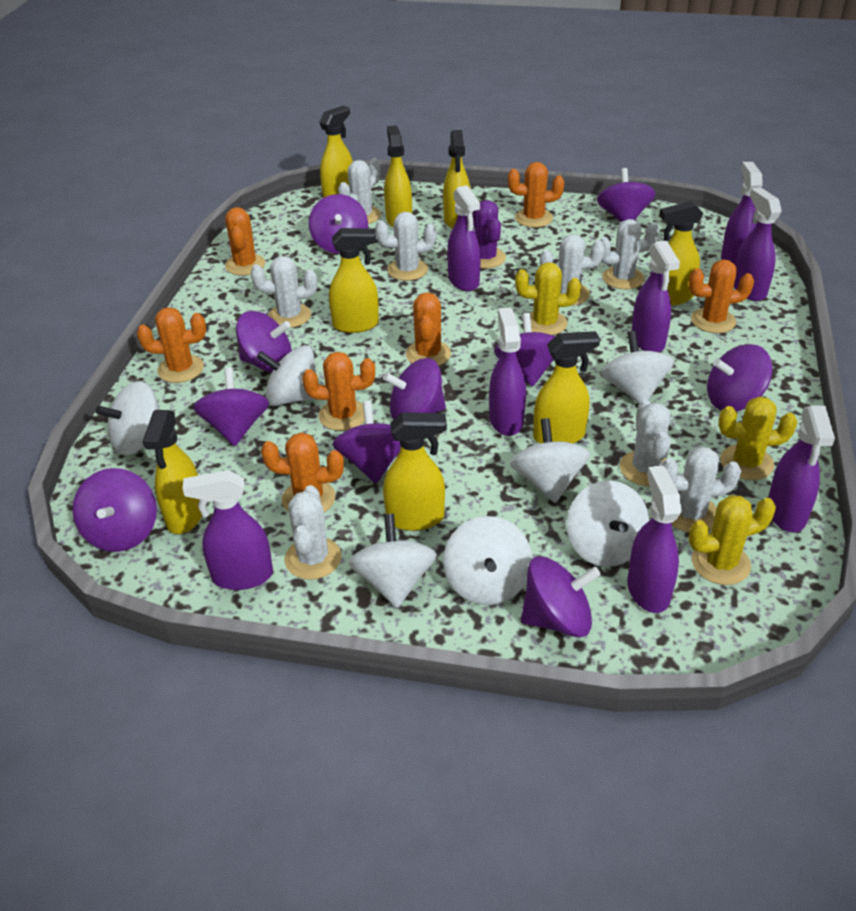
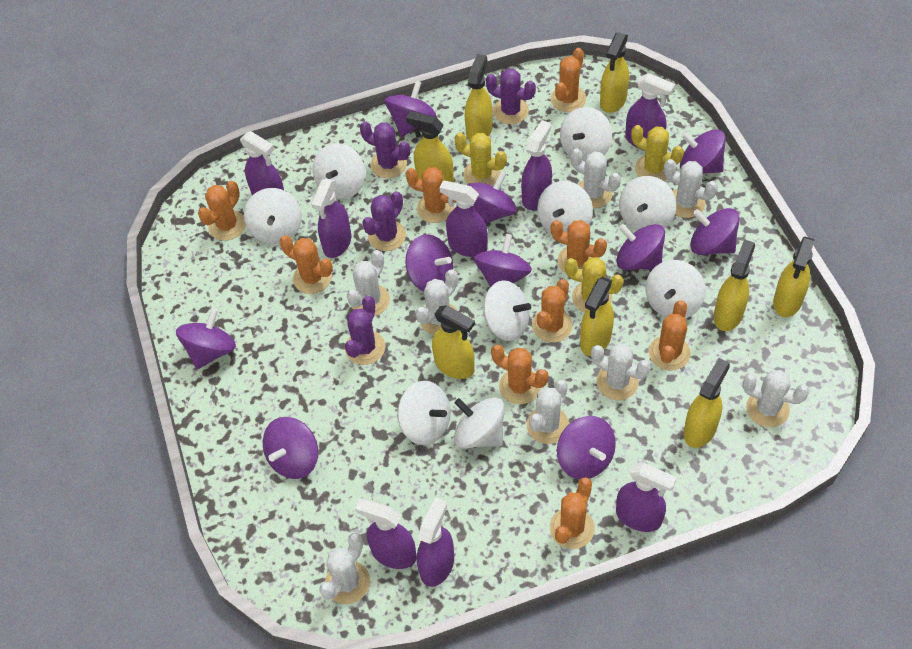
orange cactus: [137,307,206,383] [225,207,265,275] [261,432,344,512] [302,352,375,431] [406,292,451,366] [508,162,564,228] [689,260,754,333] = 7 -> [198,181,246,241] [280,235,333,294] [405,167,456,223] [491,345,549,404] [532,279,573,343] [550,220,607,273] [550,477,595,549] [551,48,586,112] [649,300,691,371] = 9
purple cactus: [473,200,506,268] = 1 -> [345,296,385,365] [360,121,410,178] [362,191,406,251] [486,69,536,124] = 4
white spinning top: [96,381,160,455] [257,345,316,406] [349,514,437,608] [443,516,532,605] [510,418,590,503] [567,481,649,567] [601,331,674,404] = 7 -> [244,188,302,244] [313,143,365,199] [397,381,451,445] [454,397,505,449] [483,280,531,341] [537,181,593,234] [560,107,612,162] [619,176,676,231] [646,260,706,318] = 9

